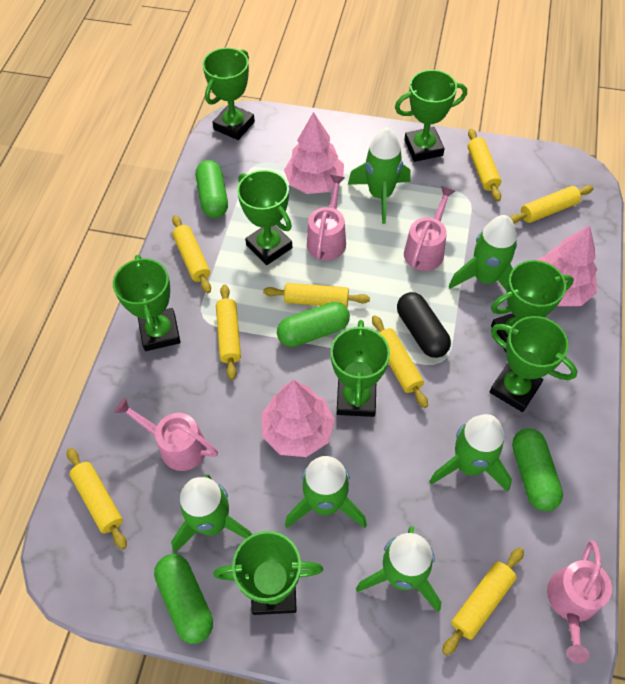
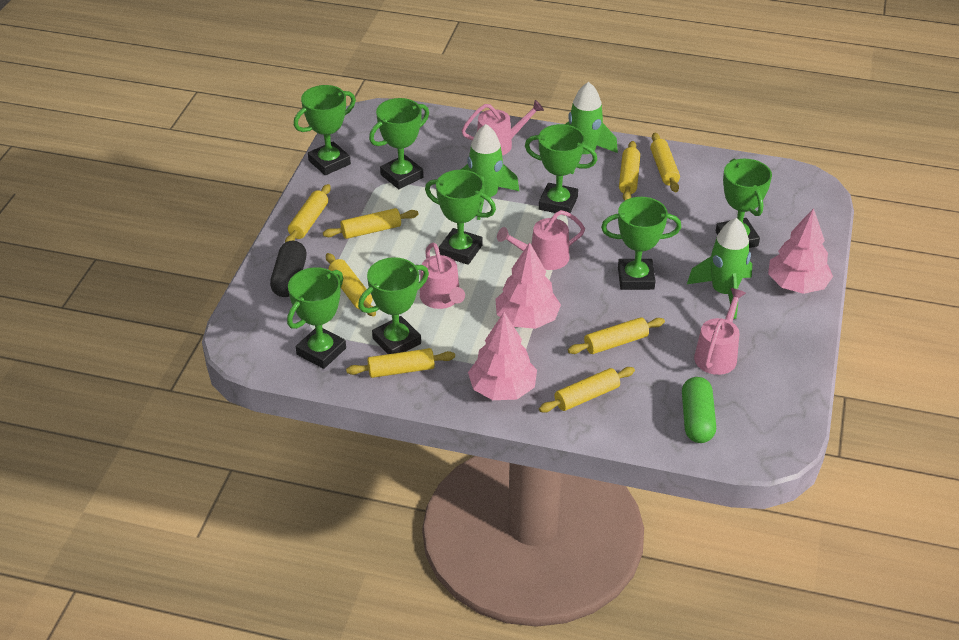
green capsule: [154,554,213,644] [196,160,228,218] [277,302,350,347] [512,428,563,511] = 4 -> [682,377,716,443] = 1
green rocket: [171,475,252,553] [285,455,367,528] [348,127,411,224] [356,526,441,612] [429,414,512,492] [449,215,517,291] = 6 -> [461,124,519,220] [565,82,618,174] [687,218,752,319] = 3

